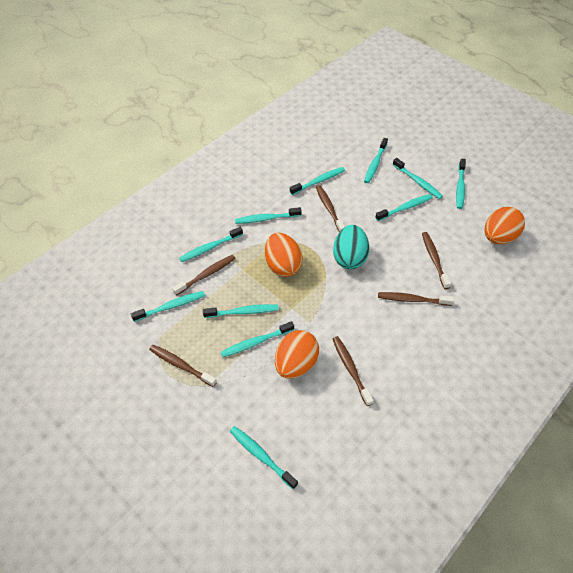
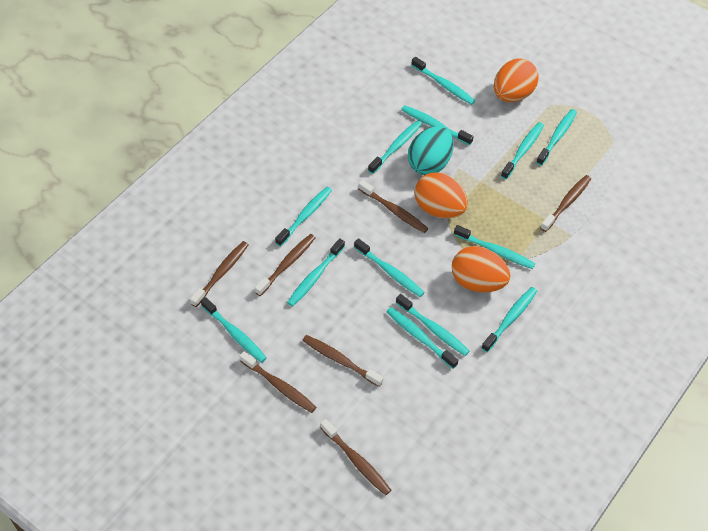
brown toothbrush: [149,345,217,387] [172,255,236,296] [316,185,345,232] [333,336,374,406] [378,292,454,306] [422,232,451,289] = 6 -> [190,241,249,307] [240,351,316,413] [255,234,316,296] [302,335,383,387] [320,419,391,495] [358,180,428,233] [540,175,591,232] = 7
turquoise toothbrush: [131,291,205,322] [179,227,243,262] [203,304,279,318] [221,321,294,357] [230,426,298,489] [235,207,301,224] [290,167,345,195] [364,138,388,183] [375,194,433,221] [393,158,443,199] [456,158,466,209] = 11 -> [201,297,267,363] [275,187,332,247] [287,238,345,306] [354,238,425,297] [368,120,422,174] [386,307,458,369] [396,294,470,356] [401,105,474,146] [412,57,475,105] [454,225,535,269] [482,287,537,352] [501,122,544,179] [536,109,577,166] = 13

